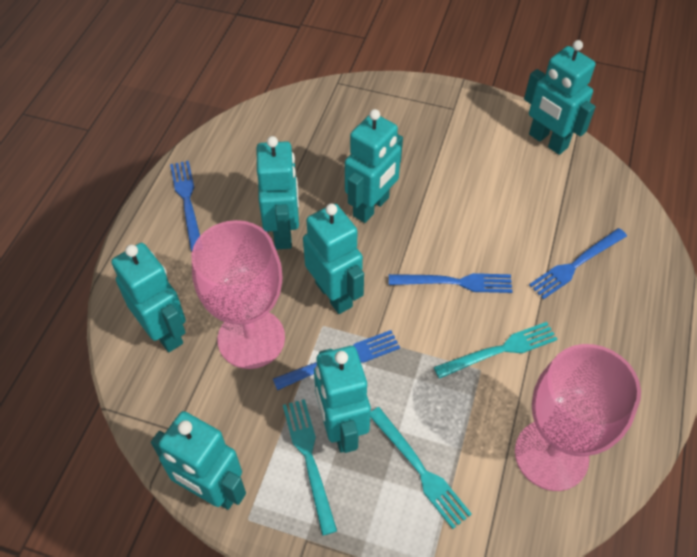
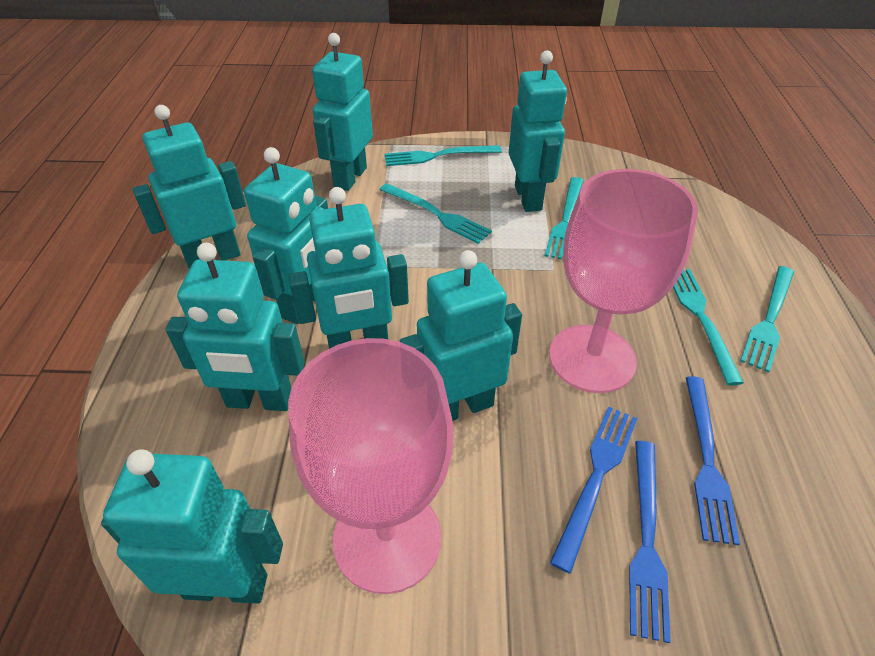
blue fork: [170,161,200,251] [273,330,400,390] [389,273,512,293] [529,228,627,299] = 4 -> [550,406,637,573] [629,441,671,643] [686,376,740,545] = 3
turquoise fork: [283,399,337,536] [370,407,472,529] [434,322,558,379] = 3 -> [380,183,492,244] [384,145,502,166] [545,177,584,259] [673,269,744,385] [740,266,794,372] = 5
turquoise robot: [111,243,186,352] [151,411,246,510] [257,136,299,249] [303,203,364,314] [314,346,371,453] [345,109,403,223] [524,40,596,155] = 7 -> [101,449,283,604] [133,105,246,269] [165,243,305,411] [244,147,328,324] [289,187,409,349] [312,33,373,191] [400,250,522,421] [509,51,567,212] = 8

